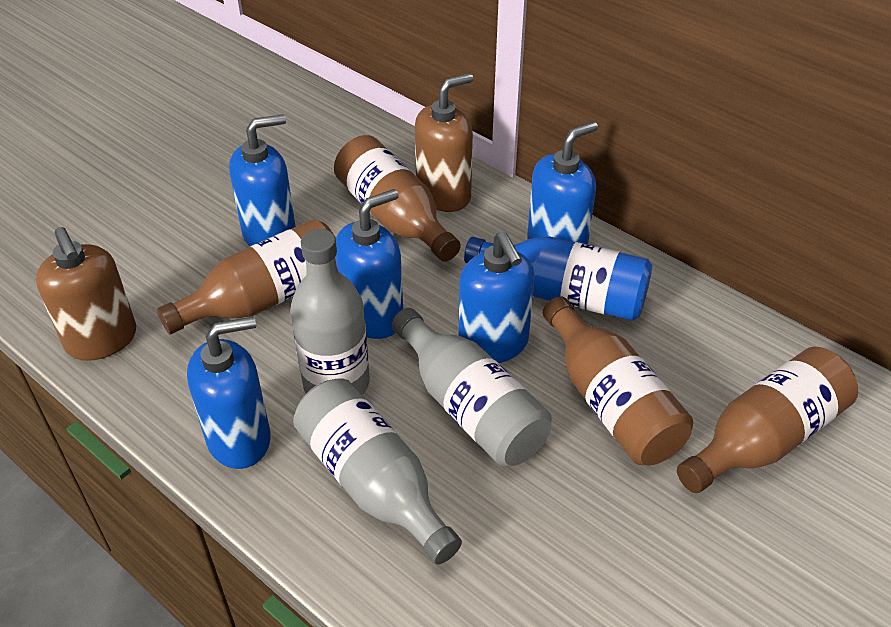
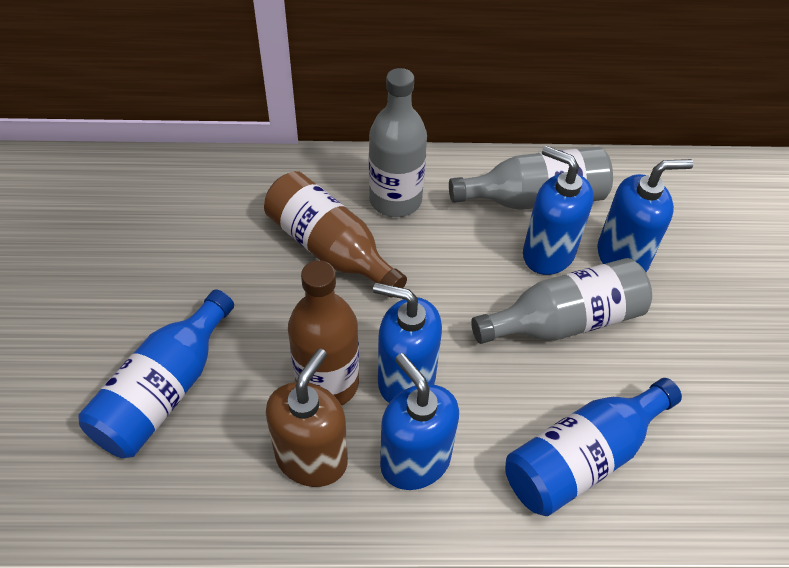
blue bottle: [464,237,652,321] = 1 -> [78,289,234,458] [505,378,682,516] = 2
blue soap dispenser: [187,316,271,469] [229,114,296,246] [335,189,403,339] [459,232,535,363] [527,121,598,244] = 5 -> [373,283,442,403] [380,353,459,490] [523,146,594,275] [597,159,694,272] = 4
brown bottle: [157,219,336,334] [334,135,461,262] [543,296,693,465] [677,346,858,493] = 4 -> [264,171,407,297] [288,260,359,406] = 2
brown soap dispenser: [36,227,136,361] [415,73,473,212] = 2 -> [266,348,348,487] = 1

